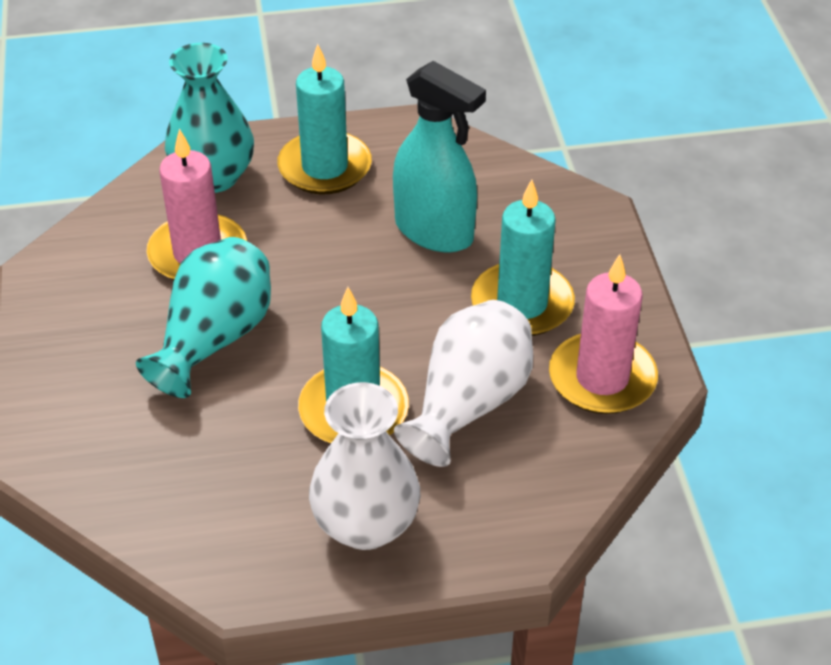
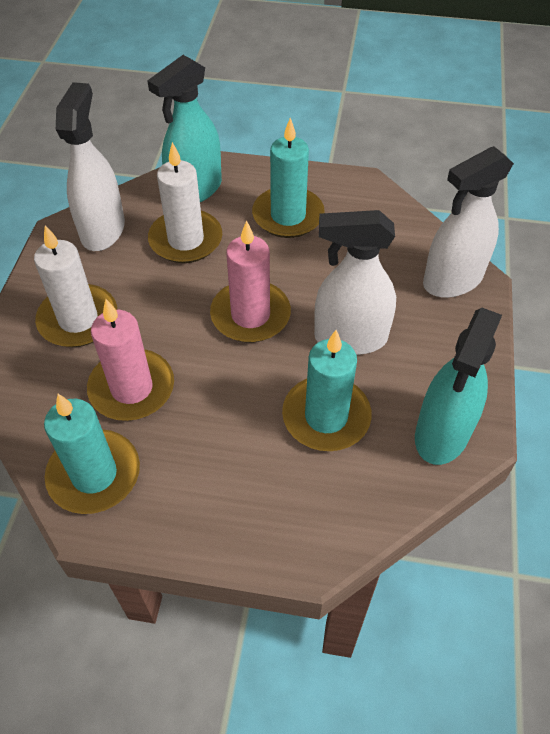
turquoise spray bottle: [393,61,486,253] = 1 -> [147,55,222,202] [415,308,502,465] = 2
turquoise vase: [136,237,271,398] [165,43,254,193] = 2 -> none = 0
white candle: none = 0 -> [34,225,117,347] [148,142,222,263] = 2
white spray bottle: none = 0 -> [56,82,125,251] [314,210,396,355] [423,146,514,298] = 3
white vase: [309,382,420,550] [394,300,533,467] = 2 -> none = 0

